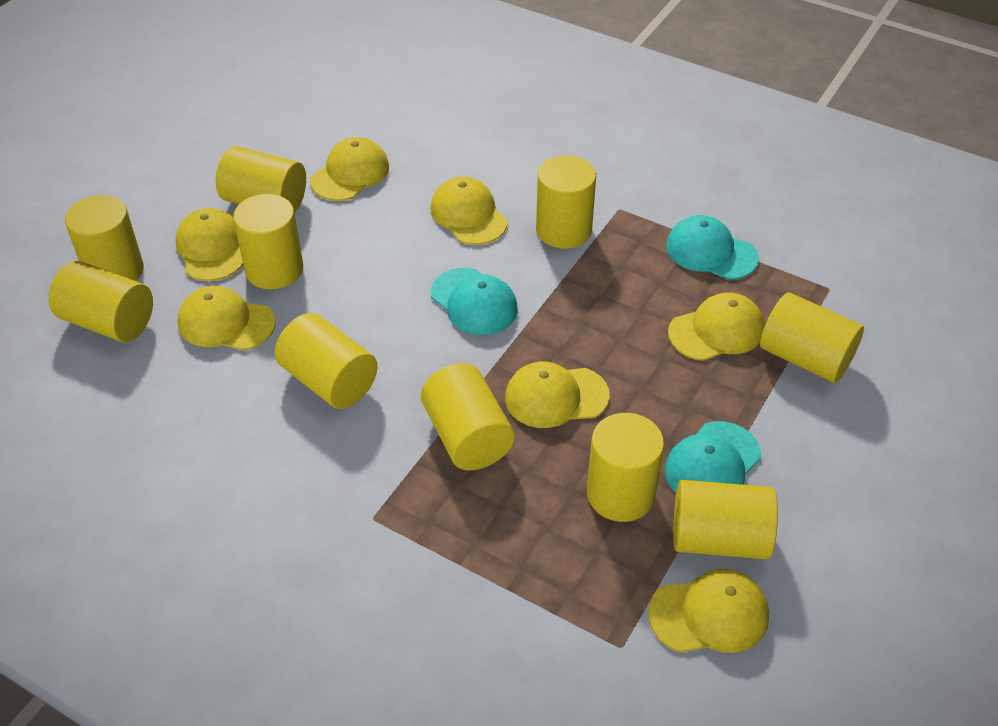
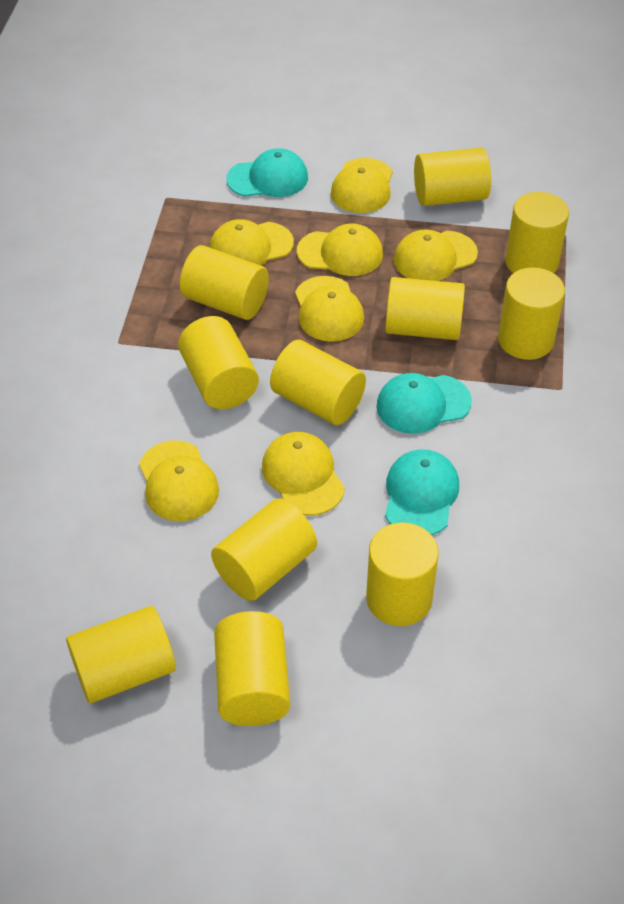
yellow cylinder: [49,261,153,342] [65,195,144,281] [216,146,306,212] [233,194,303,289] [275,313,378,409] [421,363,514,470] [536,155,596,249] [587,413,664,522] [673,480,778,560] [760,293,864,383] = 10 -> [66,606,176,703] [178,316,259,409] [180,245,269,320] [211,499,317,601] [214,611,290,726] [270,340,366,425] [366,522,439,626] [385,277,465,340] [414,147,491,206] [498,267,565,360] [505,192,569,273] = 11

